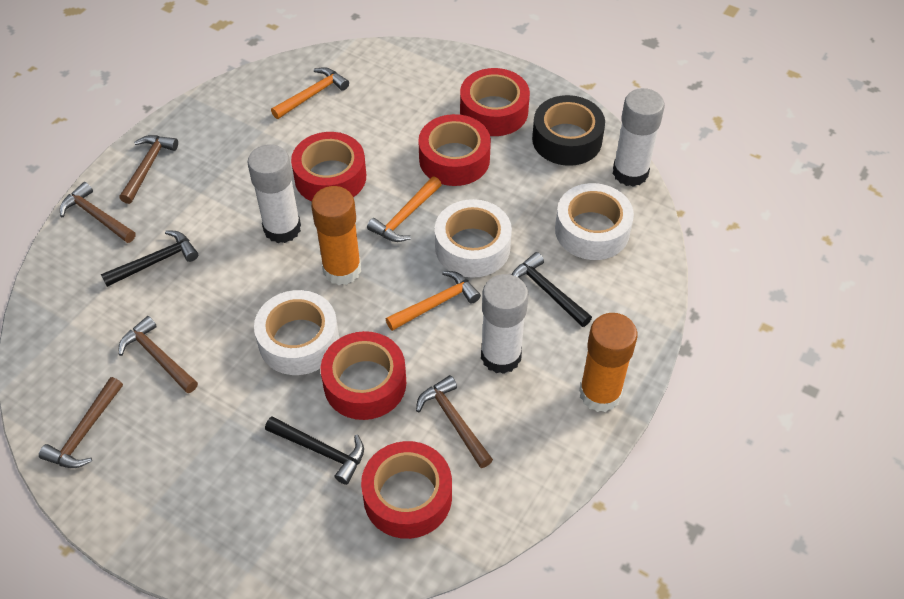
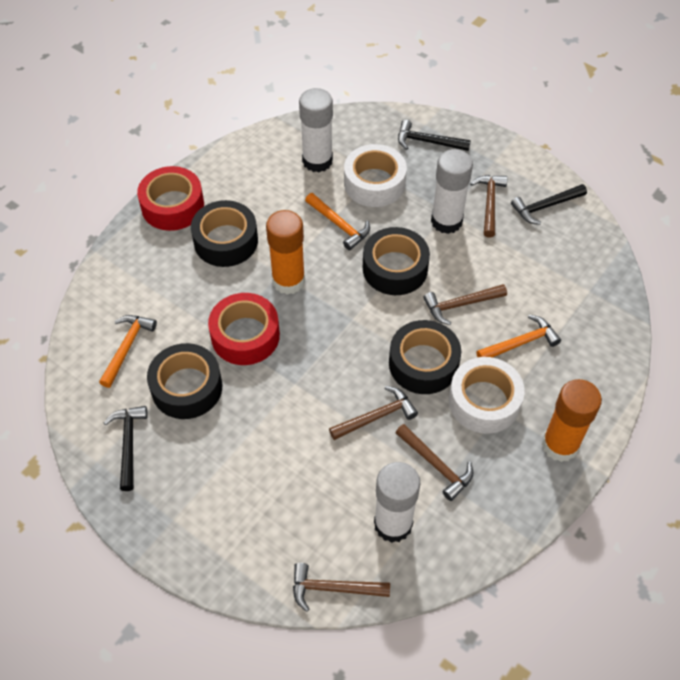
black tape: [532,95,605,166] = 1 -> [147,343,222,419] [191,200,258,267] [363,227,430,295] [389,320,461,394] = 4
red tape: [291,132,366,202] [321,331,406,420] [361,441,452,539] [418,114,491,186] [460,68,530,136] = 5 -> [137,166,204,231] [208,293,280,365] = 2
white tape: [254,290,339,375] [435,199,512,278] [555,183,634,260] = 3 -> [344,144,407,207] [449,357,525,434] = 2

